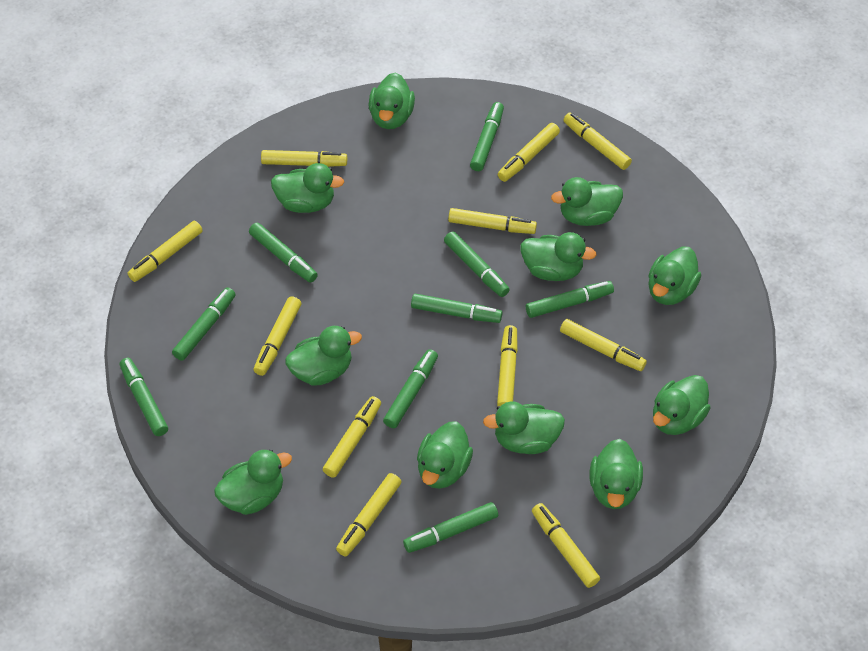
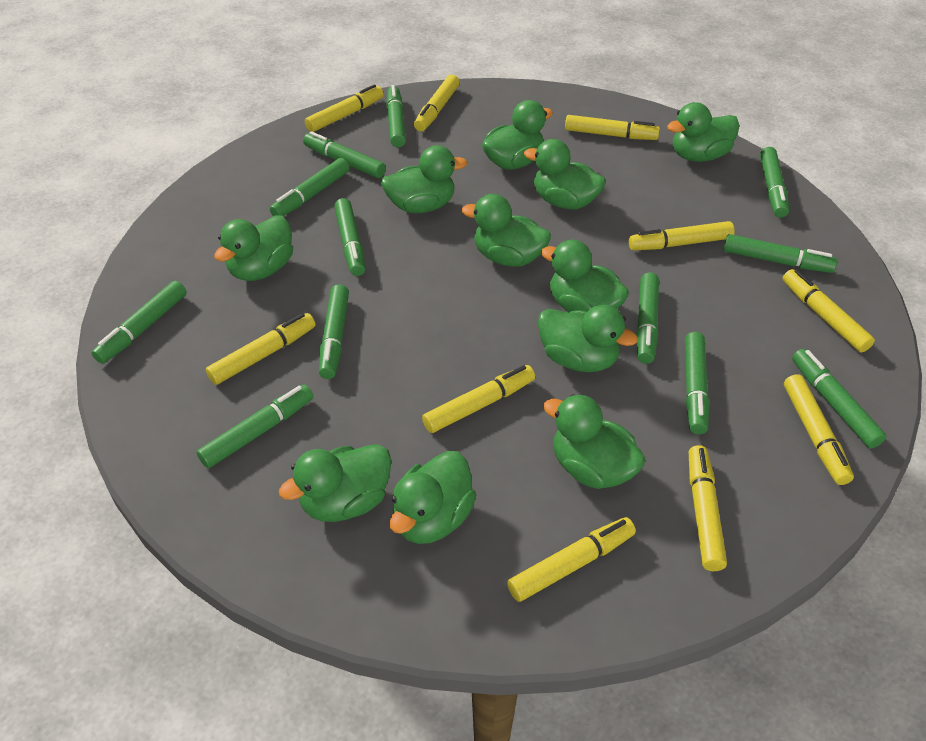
green marker: [120,358,168,436] [172,287,236,361] [249,223,318,283] [383,349,438,428] [403,502,498,553] [411,294,502,323] [444,231,510,297] [470,102,504,171] [526,281,614,318] = 9 -> [92,281,187,364] [197,385,313,468] [270,158,350,216] [303,131,386,178] [319,284,349,379] [334,198,365,276] [386,85,406,147] [636,272,659,364] [685,332,709,434] [724,234,838,273] [760,147,789,218] [792,349,887,449] = 12
yellow marker: [128,221,203,282] [253,296,301,376] [261,150,347,167] [323,396,381,478] [336,473,402,557] [448,208,537,234] [497,325,518,406] [498,123,560,182] [532,503,600,588] [560,319,647,371] [563,113,632,170] = 11 -> [206,313,316,385] [305,84,384,132] [414,74,460,131] [422,365,535,433] [507,517,636,602] [565,115,660,140] [629,221,735,251] [689,445,727,571] [783,269,875,352] [784,374,854,485] = 10

